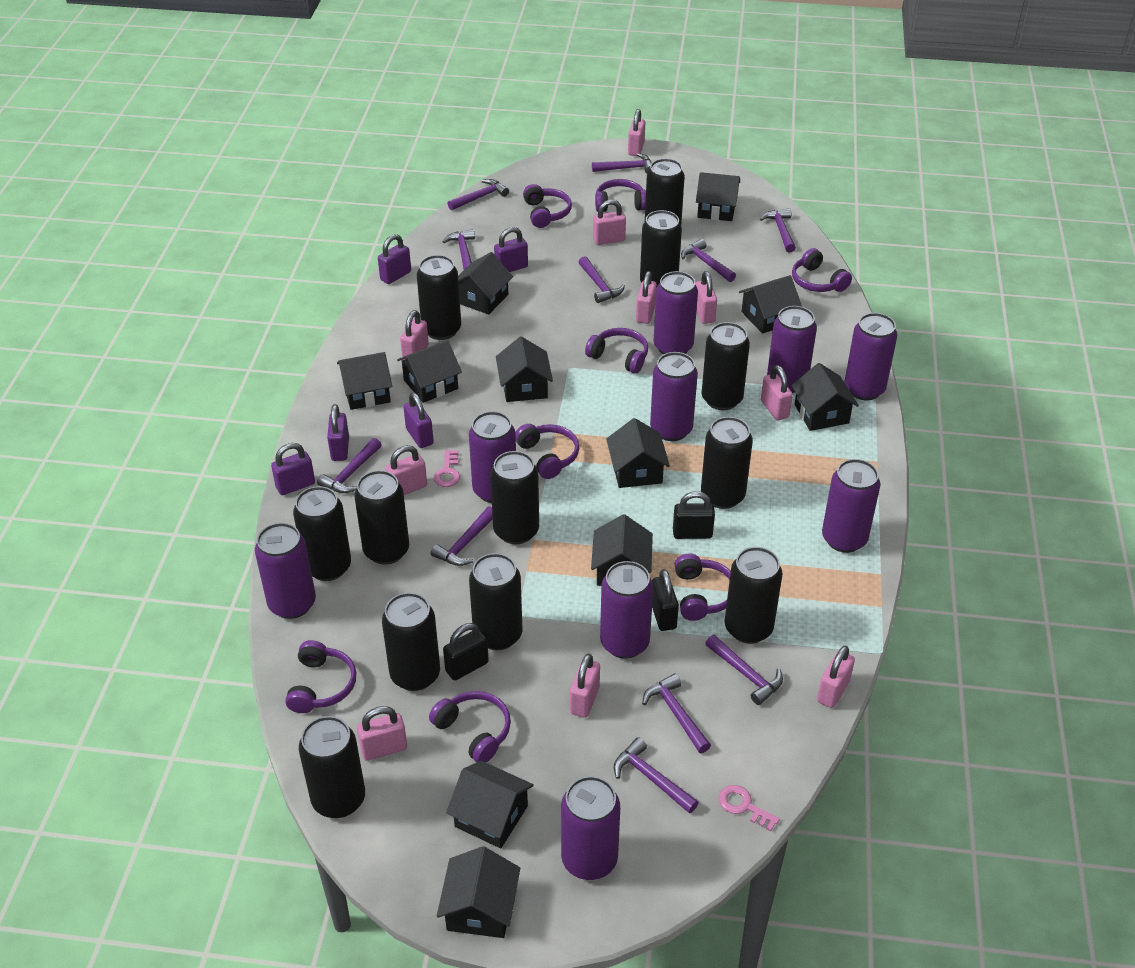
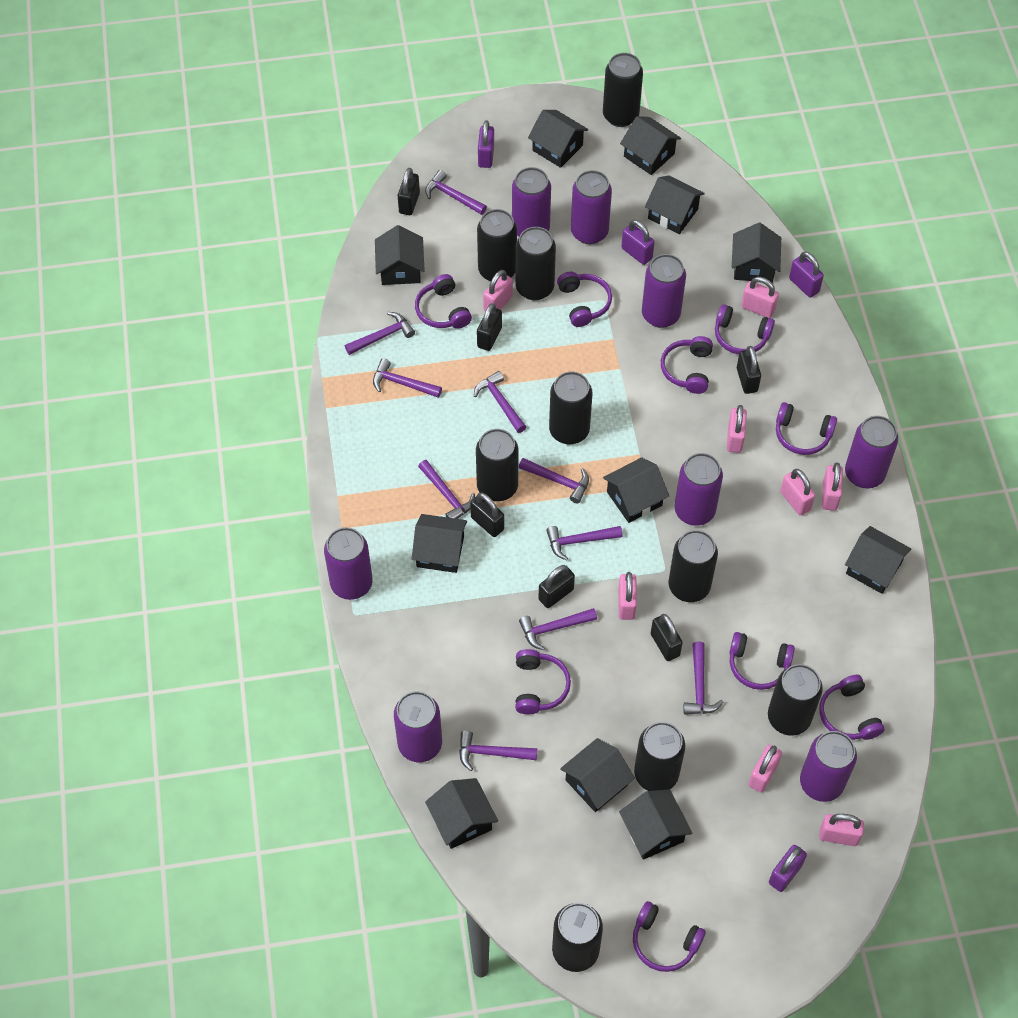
black can: [293,486,351,581] [299,716,365,818] [354,470,409,565] [382,593,440,691] [417,255,461,340] [469,553,522,650] [490,451,539,544] [640,210,682,286] [645,158,685,225] [701,417,753,509] [702,322,750,410] [725,547,783,644] = 12 -> [476,429,518,501] [477,209,517,282] [516,227,556,300] [549,371,592,444] [552,903,603,972] [603,53,643,127] [634,722,685,791] [669,530,718,602] [768,664,823,736] = 9
black padlock: [443,623,489,680] [652,569,679,631] [673,491,715,539] = 3 -> [398,168,420,215] [470,493,504,537] [477,303,502,351] [538,565,575,608] [651,614,683,661] [737,346,761,394] = 6
pink key: [433,450,460,487] [719,785,780,831] = 2 -> none = 0
pink padlock: [357,706,407,761] [385,445,427,495] [400,310,429,360] [570,654,600,718] [593,200,626,245] [628,109,645,156] [636,271,657,324] [695,271,717,324] [761,365,793,420] [817,645,855,708] = 10 -> [483,270,513,312] [618,572,637,620] [727,405,747,453] [741,277,779,318] [748,745,782,793] [780,469,815,516] [819,814,864,846] [822,462,843,511] = 8
purple can: [255,523,316,619] [469,411,516,503] [561,776,620,880] [600,561,653,659] [650,352,698,441] [654,271,698,354] [767,306,817,393] [822,459,880,553] [844,313,897,400] = 9 -> [324,527,373,600] [394,691,442,762] [512,167,551,237] [571,170,612,244] [642,254,686,328] [675,453,723,526] [800,731,857,802] [845,416,898,488] = 8
purple hammer: [317,438,381,493] [431,506,493,566] [442,229,475,270] [447,179,509,210] [579,256,625,303] [592,153,651,173] [614,737,699,813] [642,673,711,753] [681,239,736,282] [705,635,783,705] [760,208,796,253] = 11 -> [345,312,415,355] [373,358,442,398] [418,460,475,519] [425,170,487,215] [459,731,538,771] [474,371,526,433] [519,458,589,504] [519,608,597,650] [546,526,623,561] [683,642,723,715] = 10
purple headphones: [285,640,356,713] [429,691,511,762] [515,424,579,479] [523,184,572,228] [585,328,648,374] [595,179,646,212] [675,553,731,621] [792,248,852,292] = 8 -> [415,274,472,329] [515,649,571,714] [557,272,612,327] [633,901,706,972] [661,336,713,394] [715,304,775,354] [729,632,795,690] [776,402,837,455] [819,675,885,740] = 9
purple padlock: [271,443,315,495] [327,404,349,461] [378,234,411,284] [404,392,434,448] [494,227,528,272] = 5 -> [478,120,494,168] [621,220,654,265] [769,845,807,892] [789,252,824,298] = 4

